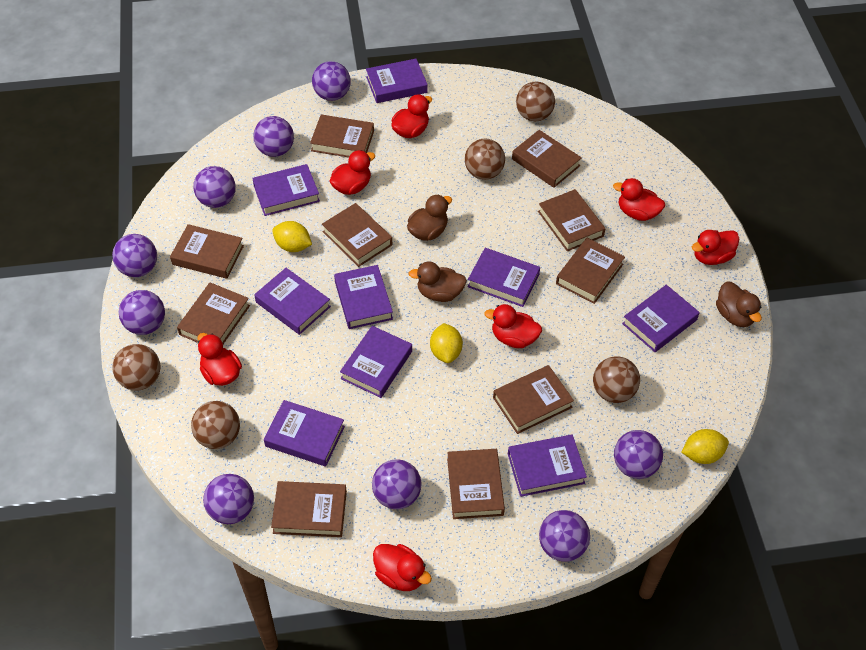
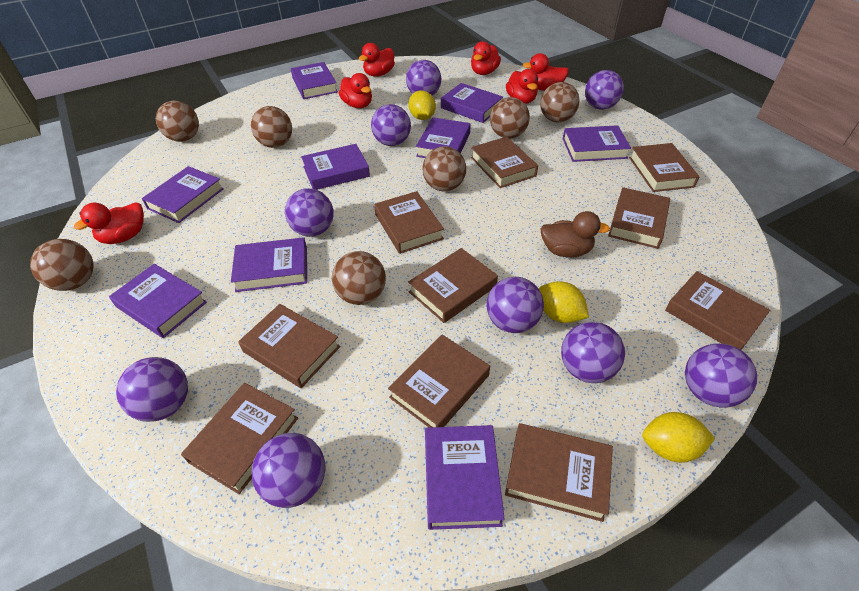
brown ball: [112,344,160,390] [191,401,240,449] [465,139,505,180] [516,82,555,121] [593,356,640,403] = 5 -> [30,239,94,291] [156,101,199,142] [251,106,292,148] [332,251,386,305] [422,146,466,191] [490,97,530,139] [540,82,579,122] = 7
brown duck: [407,194,452,241] [408,261,467,302] [716,282,762,327] = 3 -> [540,211,610,258] = 1
red duck: [198,333,242,386] [330,150,375,195] [373,544,432,591] [391,94,432,138] [484,304,542,348] [613,178,665,221] [692,230,739,265] = 7 -> [74,202,144,244] [339,73,372,108] [359,43,395,77] [471,41,501,75] [506,69,538,104] [523,53,569,91] = 6

